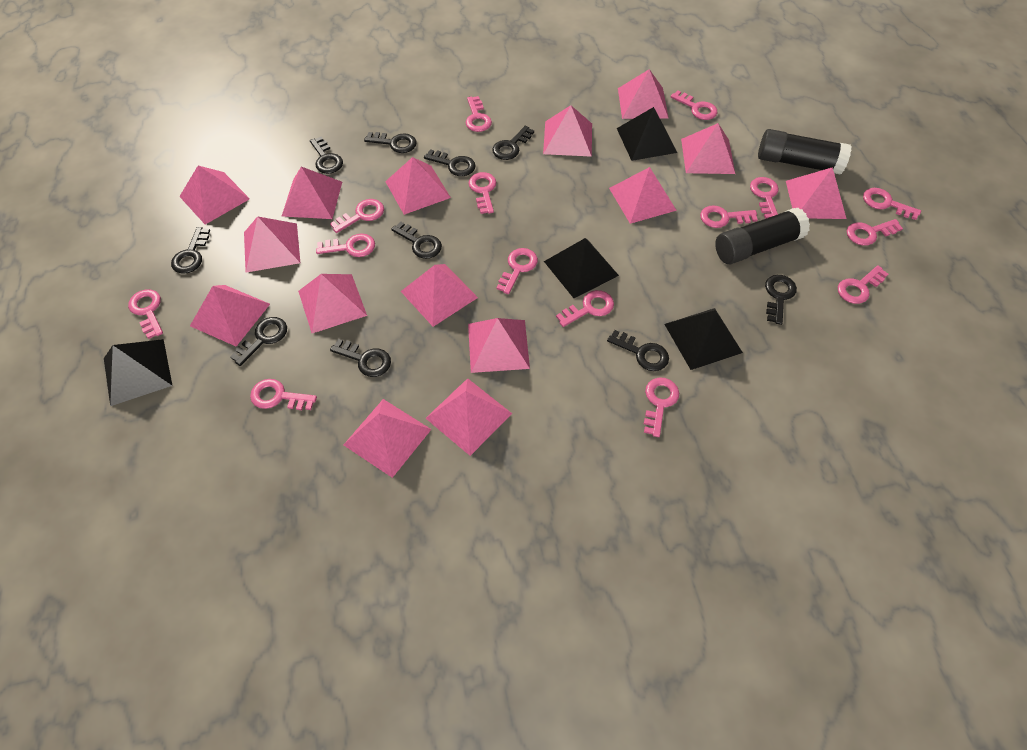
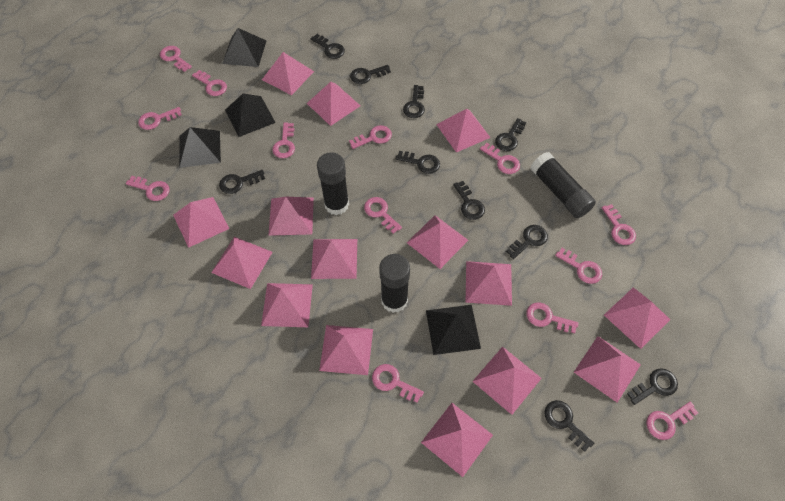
black glue stick: [715,208,810,264] [758,129,852,174] = 2 -> [317,152,349,215] [379,254,410,313] [531,152,596,218] = 3
pink key: [128,289,163,339] [250,379,317,410] [316,233,375,257] [330,199,384,233] [466,96,492,132] [468,172,496,214] [497,248,538,294] [556,290,614,327] [644,378,679,437] [671,90,717,120] [700,205,758,228] [750,177,779,219] [838,265,888,304] [847,219,903,246] [863,188,921,220] = 15 -> [126,176,170,201] [138,107,182,130] [160,46,192,72] [192,70,227,96] [272,122,295,158] [349,125,392,149] [364,197,402,234] [372,364,424,403] [480,143,520,174] [526,302,579,334] [555,248,602,284] [602,204,636,245] [646,401,698,440] = 13

